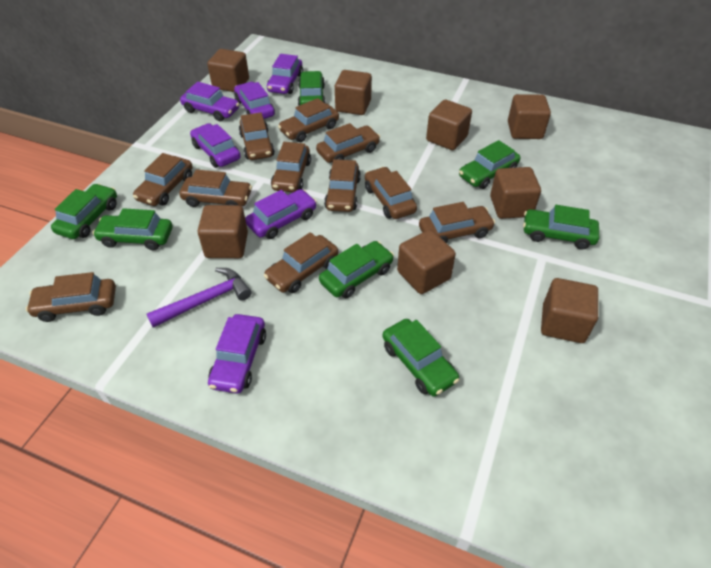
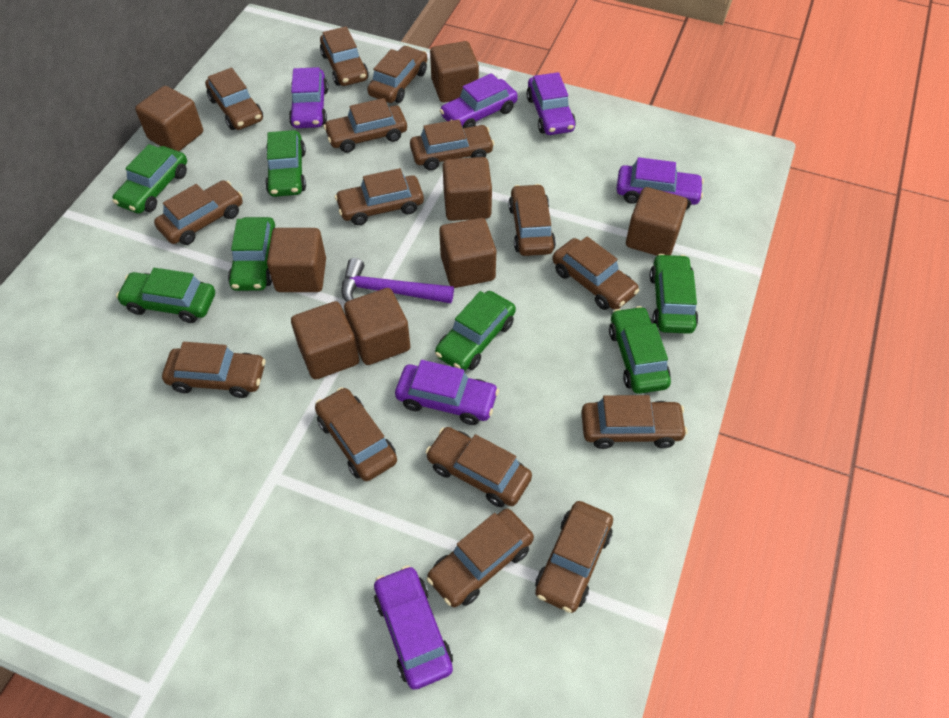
brown car: [26,272,116,322] [133,153,193,206] [179,169,252,207] [239,112,275,160] [264,232,338,293] [271,142,311,192] [278,98,339,142] [316,123,380,163] [324,159,361,212] [365,167,417,219] [419,202,495,243] = 11 -> [154,180,243,245] [162,342,266,398] [205,68,263,130] [315,387,397,481] [320,26,369,86] [323,98,407,153] [335,168,424,225] [367,46,427,103] [410,119,495,170] [425,427,532,507] [426,509,534,607] [508,184,556,256] [535,501,613,613] [552,236,639,310] [581,395,688,449] = 15

